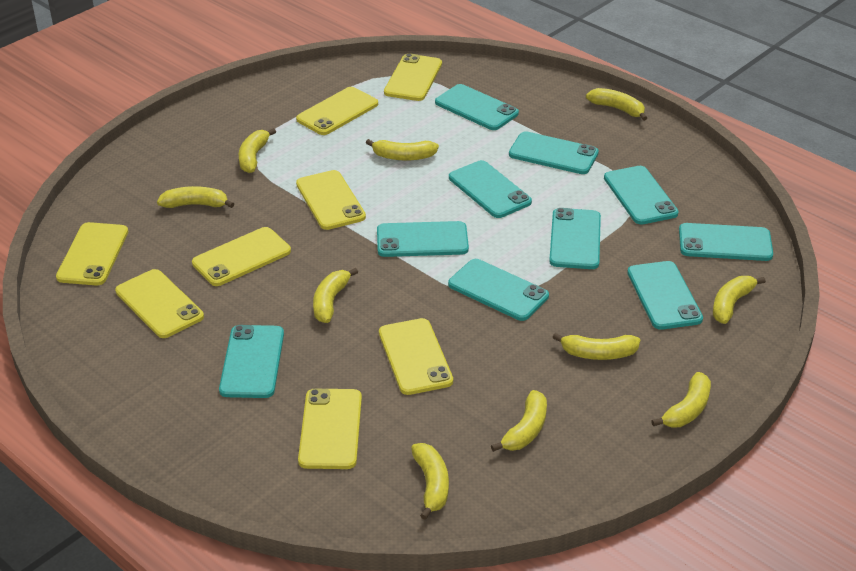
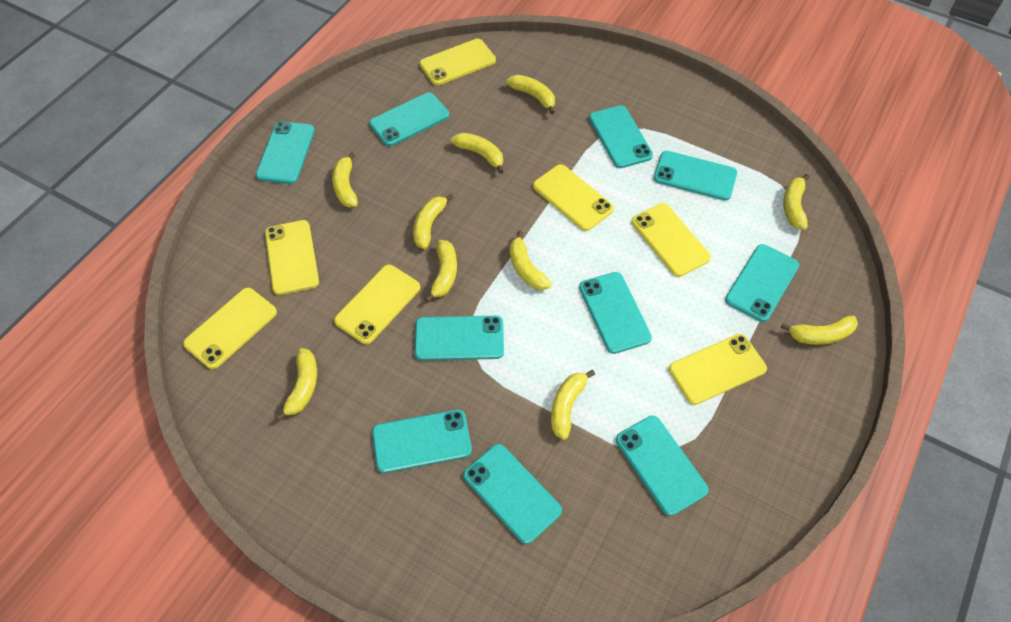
yellow phone: [56,222,128,285] [115,269,204,338] [192,227,291,286] [296,87,378,135] [296,170,366,230] [298,389,362,469] [379,318,453,395] [384,53,442,101] = 8 -> [183,288,277,369] [265,220,319,295] [334,265,420,344] [420,39,496,85] [533,164,614,231] [631,203,711,277] [669,334,767,405] = 7

